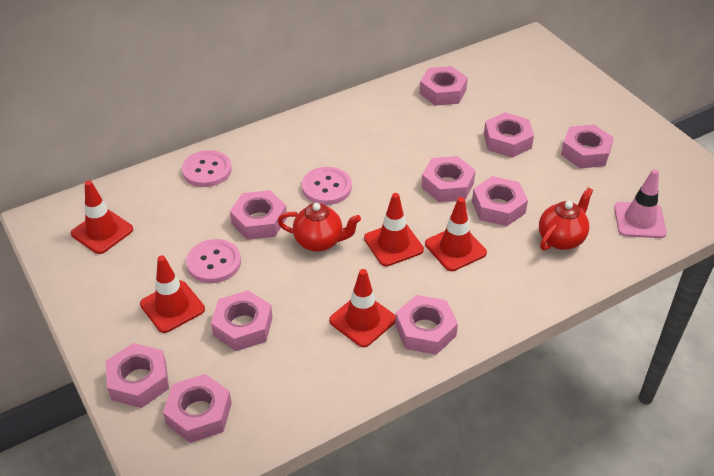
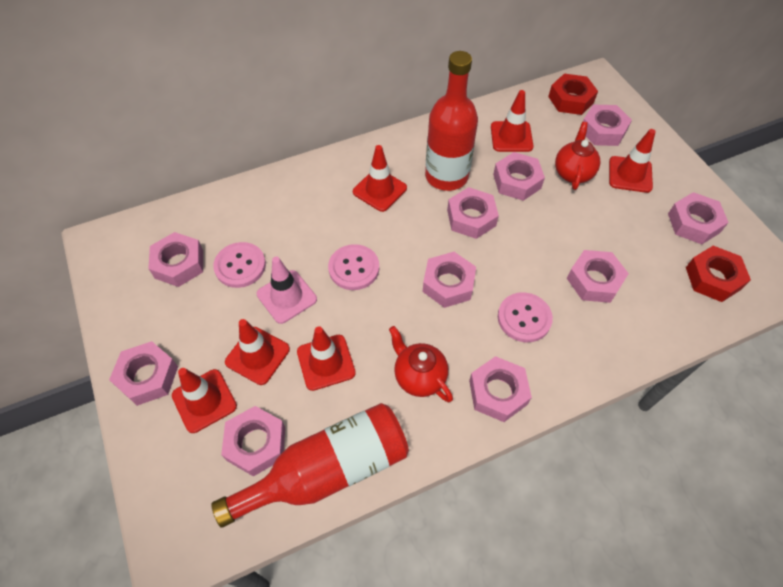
red bottle: none = 0 -> [212,403,409,528] [425,51,478,191] = 2
red nut: none = 0 -> [548,74,598,115] [686,246,751,302] = 2
red traffic cone: [71,180,133,254] [140,255,205,333] [329,269,396,347] [364,193,424,266] [425,197,487,271] = 5 -> [172,368,237,433] [225,319,290,385] [297,326,356,391] [353,145,407,212] [491,90,533,152] [609,129,656,193] = 6

